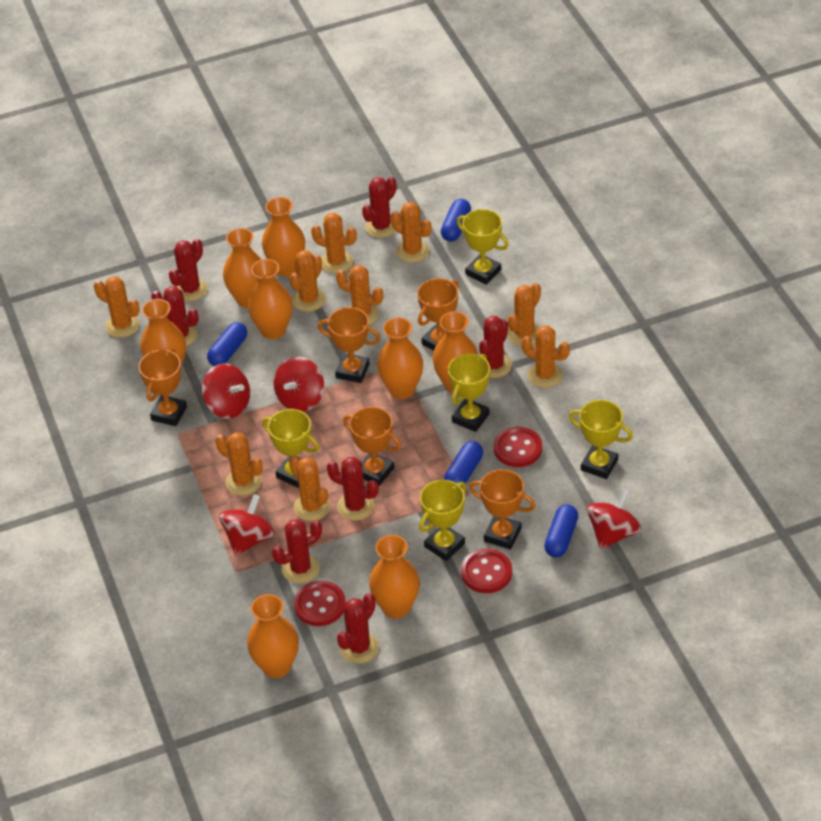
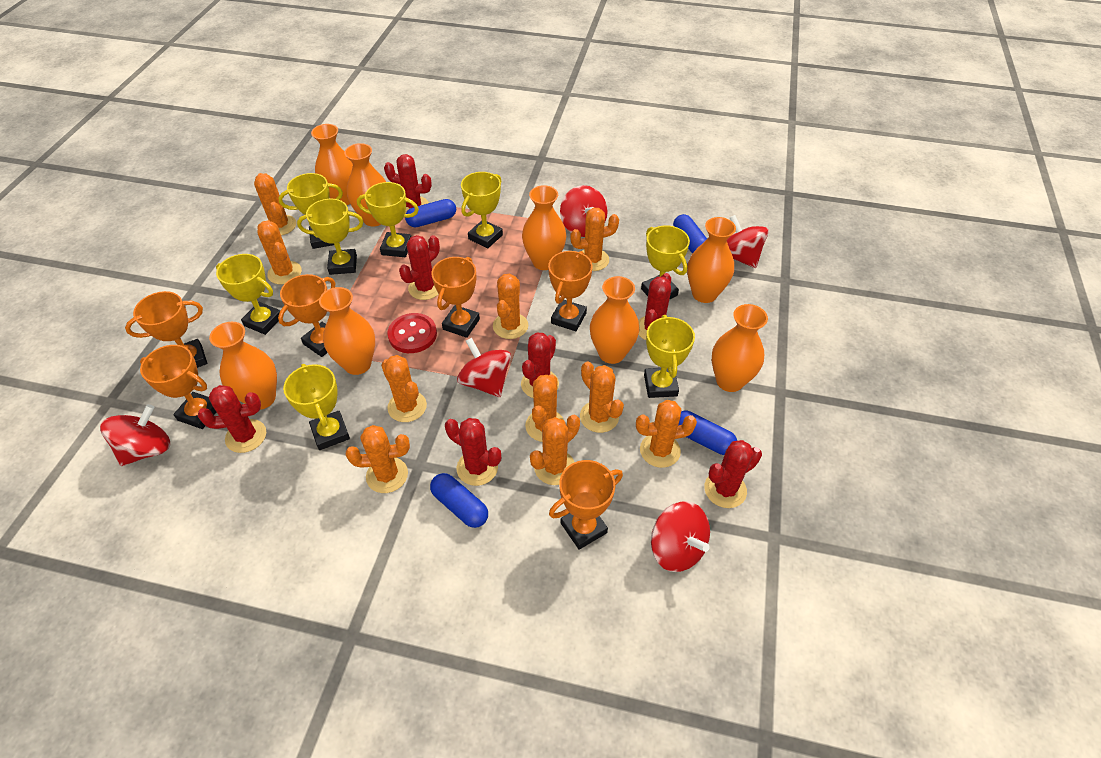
orange cactus: [94,276,139,338] [215,432,263,496] [289,250,326,312] [289,455,330,521] [311,213,357,274] [336,265,383,325] [391,202,431,263] [507,283,541,347] [521,325,570,388] = 9 -> [254,173,296,236] [257,220,302,285] [346,425,410,493] [381,355,427,422] [493,273,528,339] [525,374,564,442] [530,414,580,485] [570,208,619,271] [580,362,624,433] [636,400,697,468] = 10
orange trophy: [139,349,187,426] [318,307,380,383] [343,407,401,486] [417,278,459,351] [469,469,535,550] = 5 -> [125,291,207,368] [140,345,216,429] [278,274,335,357] [431,257,480,338] [548,251,593,331] [549,460,623,550] = 6
red button: [294,581,346,626] [461,549,512,593] [494,426,542,467] = 3 -> [387,313,437,353] = 1
red spinning top: [202,363,250,419] [219,494,275,556] [274,357,324,412] [587,489,641,549] = 4 -> [100,404,170,466] [457,338,511,397] [560,185,608,237] [651,501,710,572] [727,215,769,268] = 5
yellow trophy: [262,409,319,488] [419,480,466,561] [448,353,490,432] [457,209,509,285] [569,400,633,479] = 5 -> [216,254,280,335] [278,173,343,249] [283,364,350,450] [297,199,363,275] [357,182,419,257] [461,172,503,249] [641,225,690,300] [644,315,695,398] = 8

